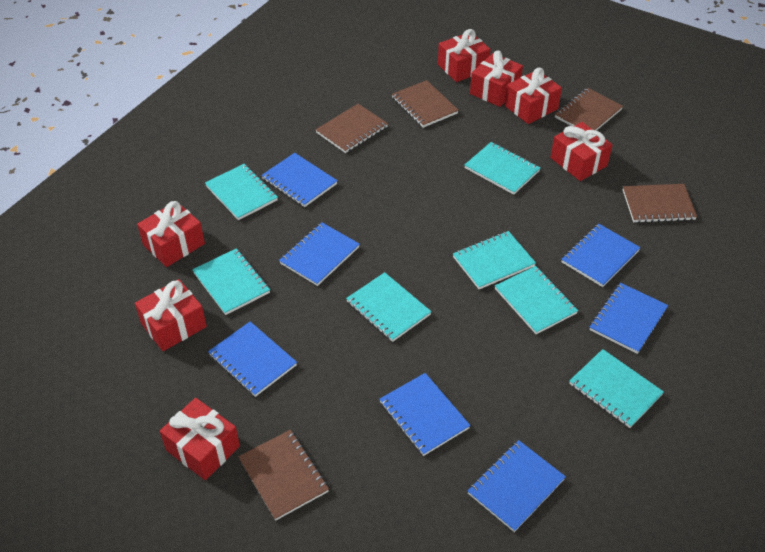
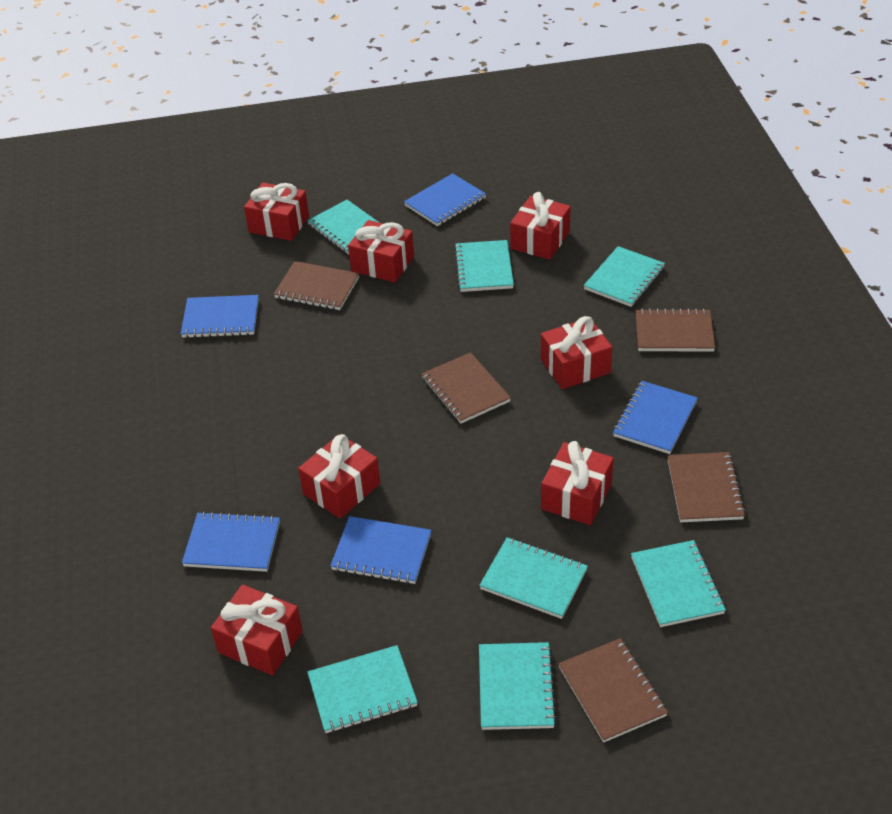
blue notebook: [208,322,297,397] [261,153,338,207] [279,223,360,286] [379,373,471,456] [467,440,566,532] [561,224,641,287] [589,283,668,354] = 7 -> [181,295,259,338] [182,511,280,572] [330,516,432,584] [404,173,486,226] [613,381,698,454] = 5

